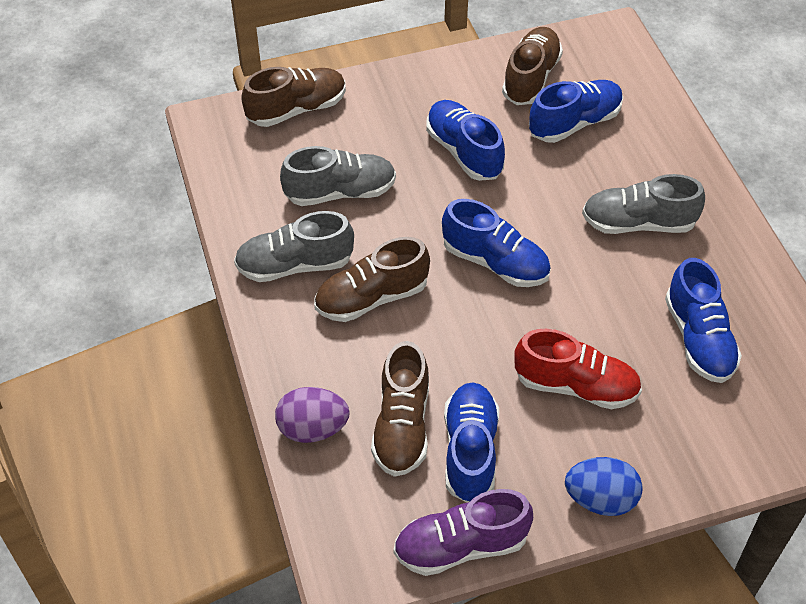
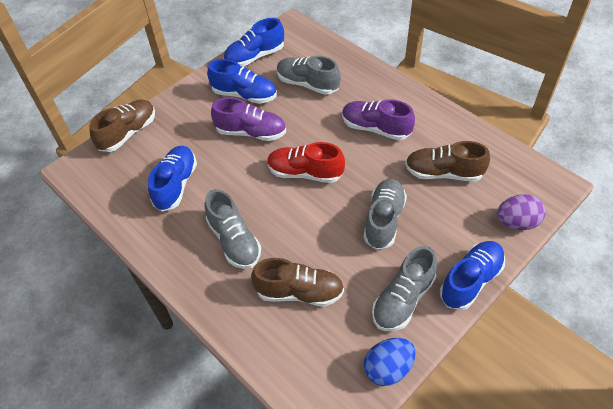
blue shoe: [426,100,505,181] [442,199,551,287] [444,382,499,503] [529,80,623,143] [665,258,742,383] = 5 -> [148,146,197,211] [207,59,277,104] [223,18,284,67] [440,241,505,310] = 4
brown shoe: [241,67,346,127] [314,237,430,322] [371,341,429,477] [502,27,563,105] = 4 -> [89,99,155,152] [251,258,344,306] [405,141,490,182] = 3
grey shoe: [234,211,354,282] [280,146,396,206] [582,174,705,234] = 3 -> [204,189,261,269] [277,56,341,95] [363,179,407,250] [372,246,437,331] = 4
purple shoe: [394,489,533,576] = 1 -> [211,97,286,141] [342,99,415,140] = 2

